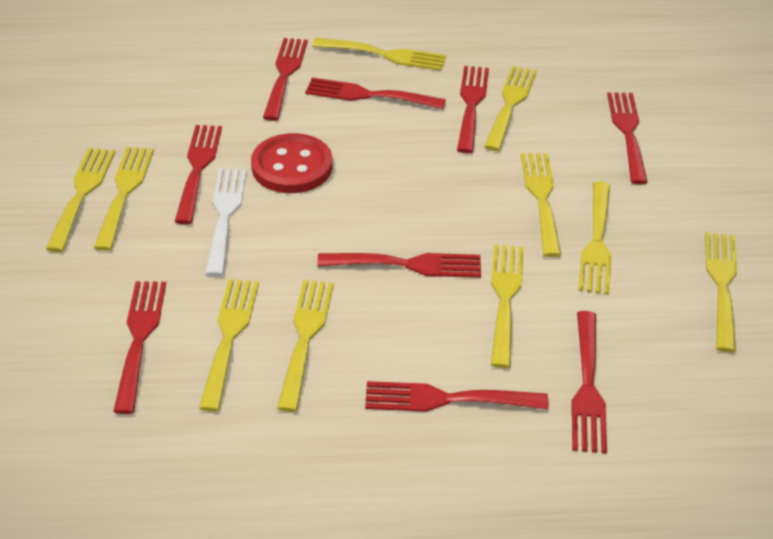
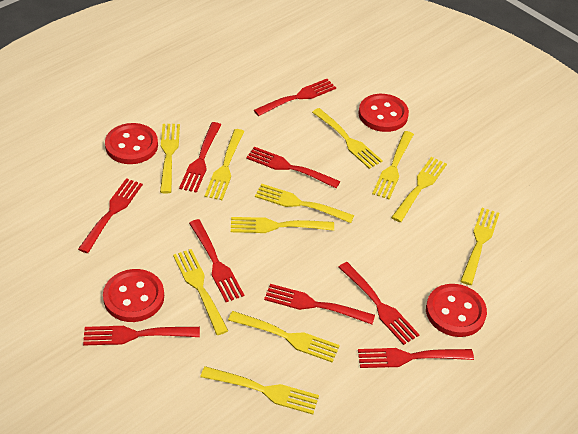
red button: [251,133,333,193] = 1 -> [103,269,164,322] [105,123,158,164] [359,94,409,132] [426,284,487,337] = 4
white fork: [205,168,247,276] = 1 -> none = 0
yellow fork: [46,148,115,252] [94,147,154,251] [199,279,259,412] [277,280,334,412] [312,38,446,71] [484,66,537,151] [491,244,524,368] [521,153,561,257] [578,181,612,295] [705,232,737,352] = 10 -> [160,124,180,193] [173,249,228,335] [200,366,319,415] [205,129,244,200] [228,311,340,363] [231,217,334,233] [255,184,354,223] [312,108,383,169] [372,131,414,199] [391,157,447,222] [461,208,499,285] = 11

